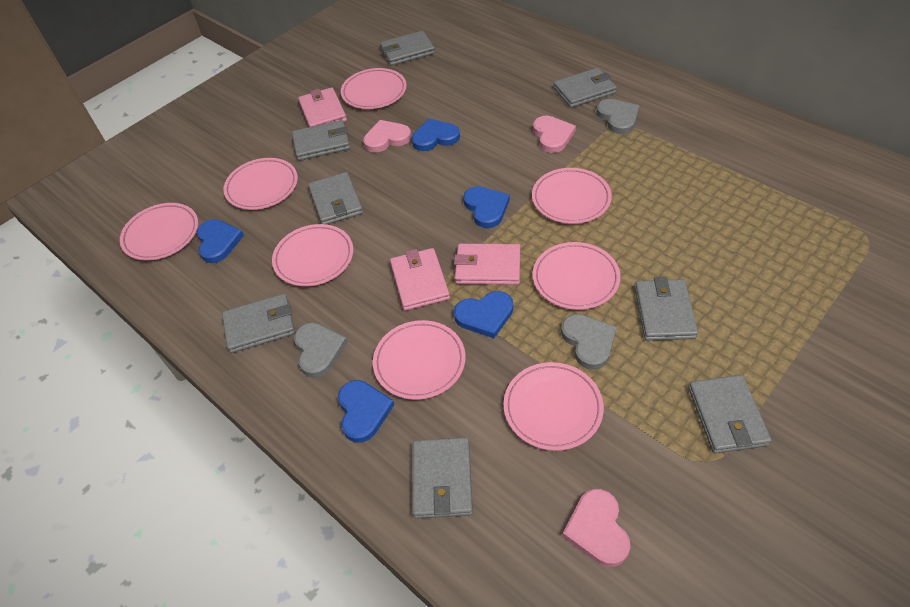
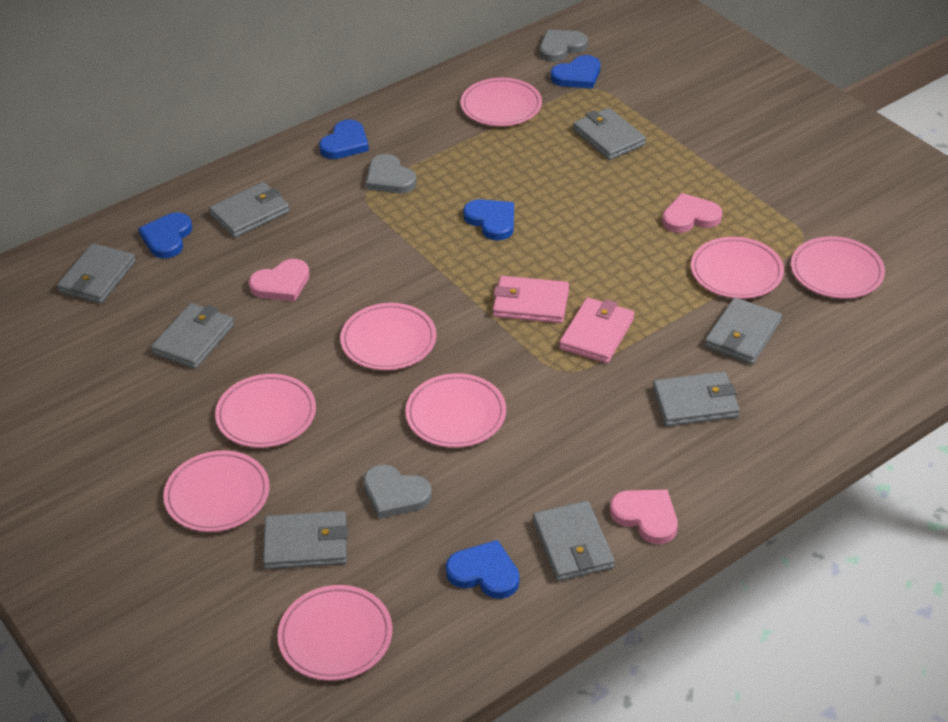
pink wallet: [298,87,347,127] [390,248,450,311] [454,244,520,285] = 3 -> [493,276,569,323] [559,297,634,363] = 2

